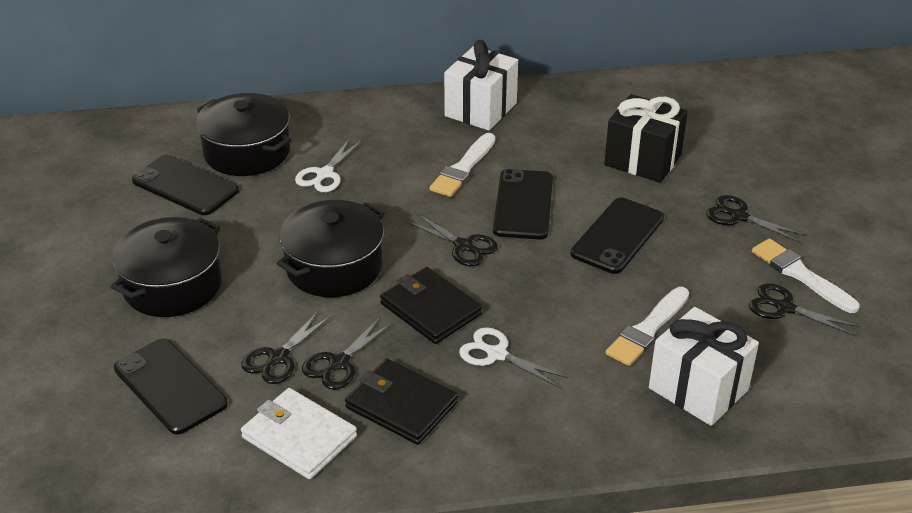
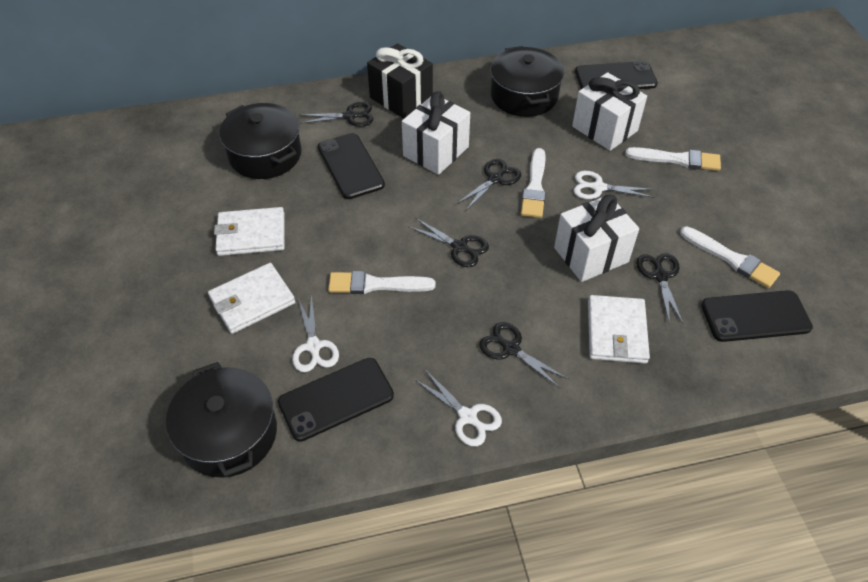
black wallet: [345,359,458,445] [380,267,482,344] = 2 -> none = 0
white brush: [430,133,495,197] [606,287,689,366] [752,238,859,313] = 3 -> [328,271,436,294] [521,148,546,218] [625,147,721,171] [680,226,780,288] = 4
white gift: [444,40,518,130] [649,307,759,426] = 2 -> [402,91,470,175] [554,194,639,282] [572,72,647,151] = 3
white scissors: [295,138,362,192] [459,327,568,387] = 2 -> [292,294,339,372] [414,370,502,446] [573,171,654,199] = 3
white wallet: [241,388,357,479] = 1 -> [208,263,295,334] [214,207,284,256] [588,295,650,364] = 3

